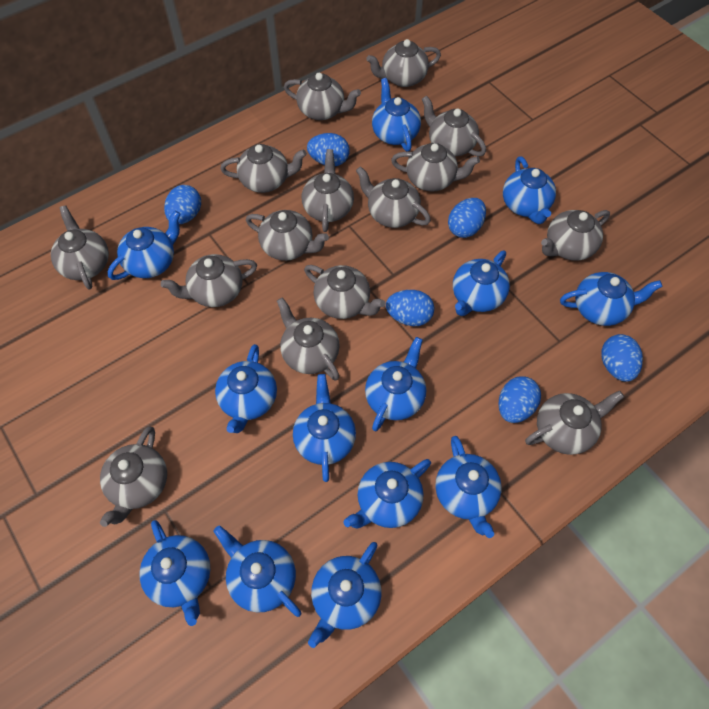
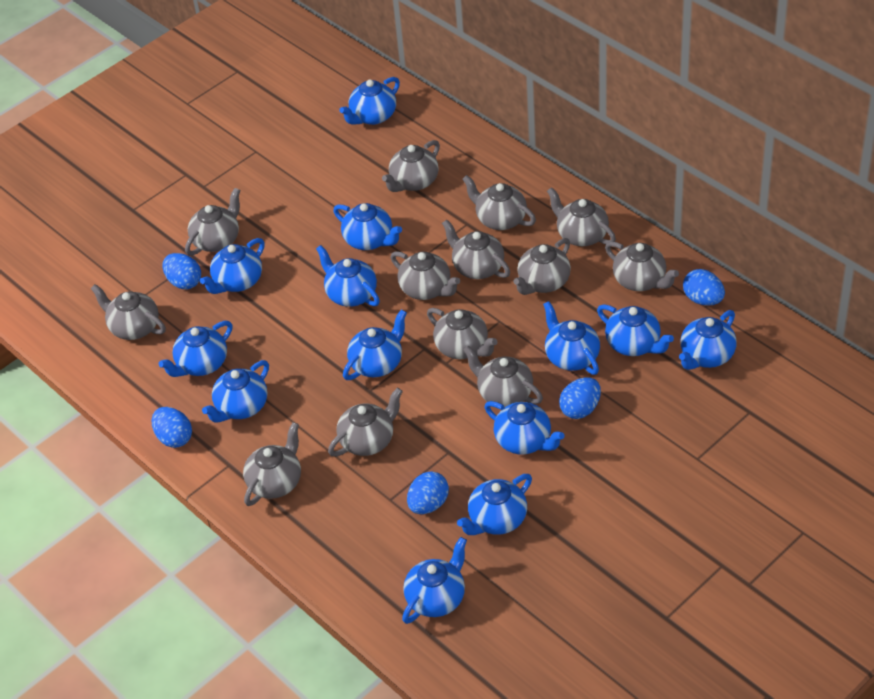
blue egg: [164,185,201,224] [307,133,350,166] [386,290,434,326] [448,198,486,238] [499,376,541,423] [602,334,643,382] = 6 -> [152,407,192,448] [162,253,201,289] [407,471,449,514] [559,377,601,419] [683,269,725,306] = 5
grey teapot: [51,205,109,290] [100,426,167,527] [161,254,257,307] [220,144,307,193] [246,210,329,261] [277,297,340,381] [284,73,361,120] [302,149,354,232] [304,265,385,319] [356,166,431,228] [366,39,441,87] [391,143,480,191] [422,95,486,157] [525,391,624,455] [541,210,610,261] = 15 -> [90,284,166,340] [185,188,240,256] [243,422,301,506] [328,388,403,456] [382,140,440,192] [391,251,460,300] [427,308,497,359] [442,219,510,279] [462,175,536,230] [463,346,543,408] [513,238,571,295] [547,187,616,246] [605,241,679,291] = 13

